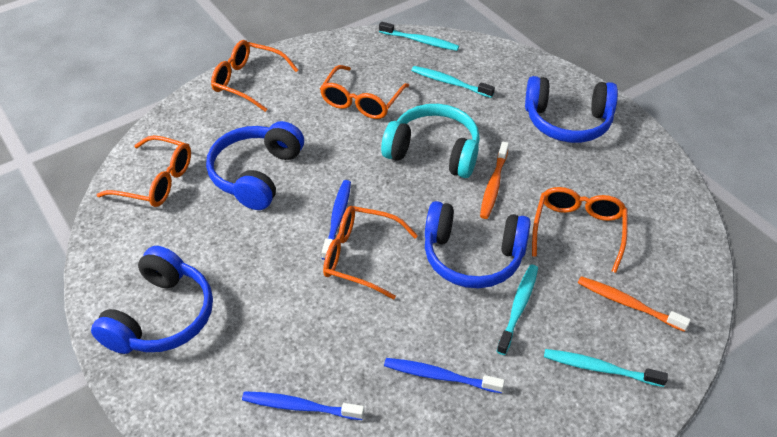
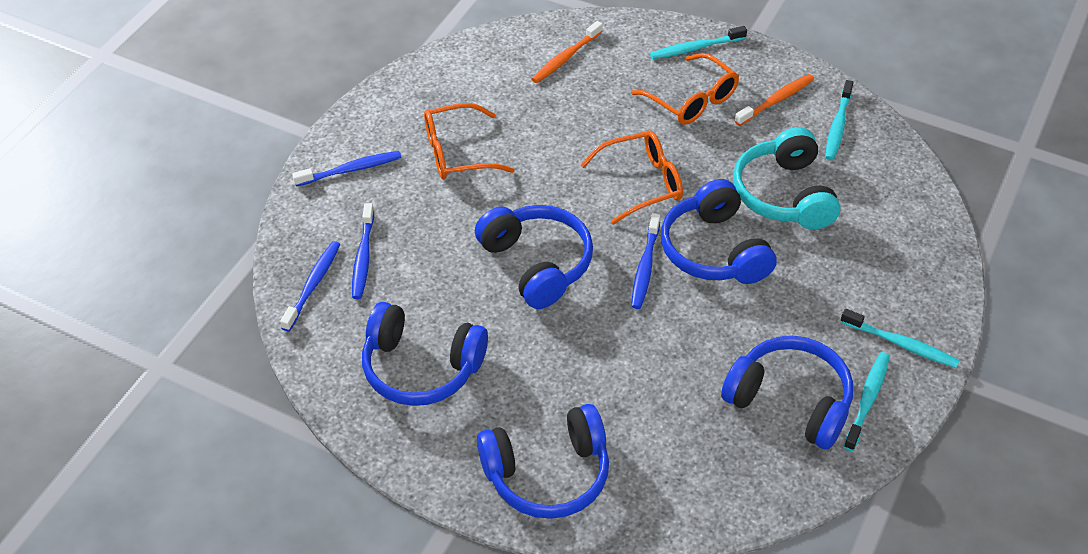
blue headphones: [91,246,213,354] [206,121,304,210] [425,201,531,288] [525,76,618,143] = 4 -> [362,302,488,406] [475,205,593,309] [477,404,609,519] [661,179,777,284] [721,336,853,450] = 5
blue toothbrush: [242,391,364,420] [322,180,351,260] [384,358,505,393] = 3 -> [280,241,340,331] [292,151,401,186] [352,203,374,299] [631,213,660,309] = 4
orange glasses: [97,135,191,207] [211,40,298,112] [320,65,409,119] [323,206,418,300] [532,187,628,273] = 5 -> [424,103,515,179] [581,131,683,224] [631,53,739,125] = 3

